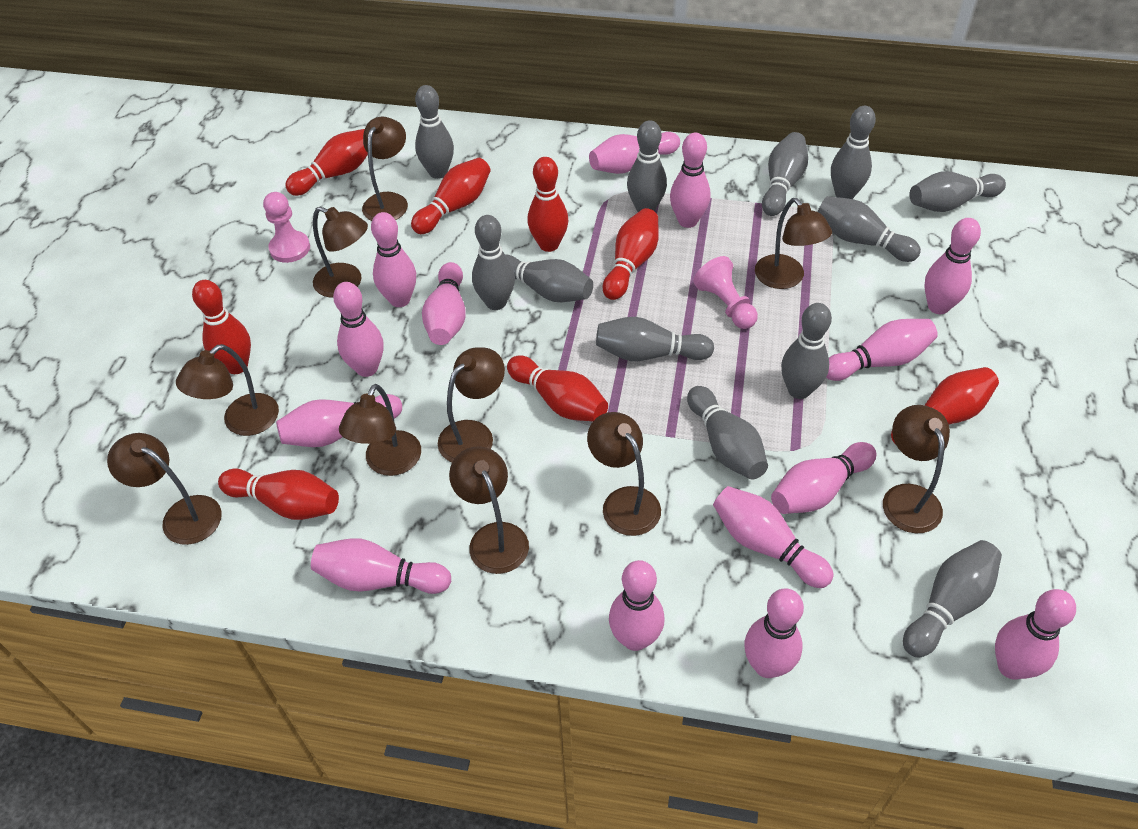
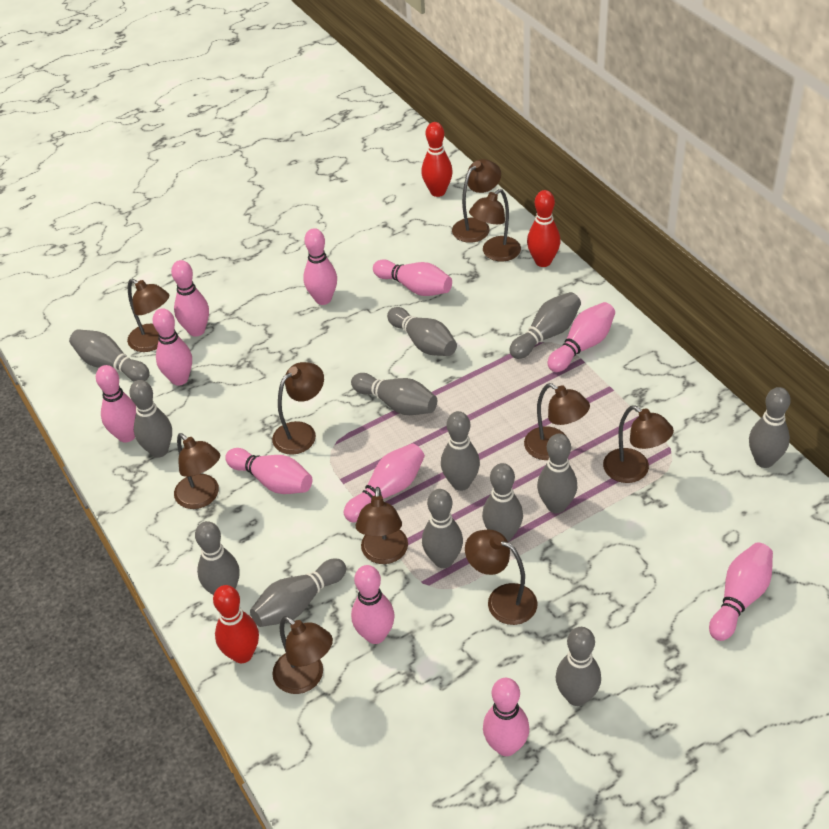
grey bowling pin: [415,85,454,179] [472,215,515,310] [505,254,593,302] [596,317,714,361] [627,120,667,212] [687,386,768,479] [762,132,808,216] [781,303,832,399] [817,196,921,262] [831,106,876,199] [903,540,1002,657] [909,171,1006,212] = 12 -> [69,329,150,382] [129,380,172,458] [195,521,240,595] [250,558,346,627] [351,373,437,415] [387,307,457,356] [422,489,463,568] [441,411,480,491] [482,463,523,542] [509,292,581,359] [537,433,577,513] [556,627,601,706] [749,387,791,468] = 13
pink bowling pin: [276,394,402,447] [311,538,451,594] [333,282,384,377] [371,212,416,307] [422,262,466,345] [589,132,680,174] [609,560,665,651] [670,133,710,228] [713,486,834,588] [744,588,804,678] [771,442,876,514] [826,319,938,381] [924,218,981,314] [995,589,1076,680] = 14 -> [96,365,136,443] [152,308,192,385] [171,260,209,337] [225,448,312,494] [303,228,337,305] [344,443,425,523] [351,565,395,644] [373,259,452,296] [483,678,529,756] [548,302,615,372] [709,543,773,641] = 11
pink pawn: [263,192,310,263] [693,256,758,329] = 2 -> none = 0
red bowling pin: [192,280,251,374] [218,469,339,520] [285,129,368,196] [411,158,491,234] [507,355,608,421] [527,157,568,252] [603,208,659,300] [891,367,999,443] = 8 -> [213,585,259,663] [421,122,453,197] [527,190,560,267] = 3

